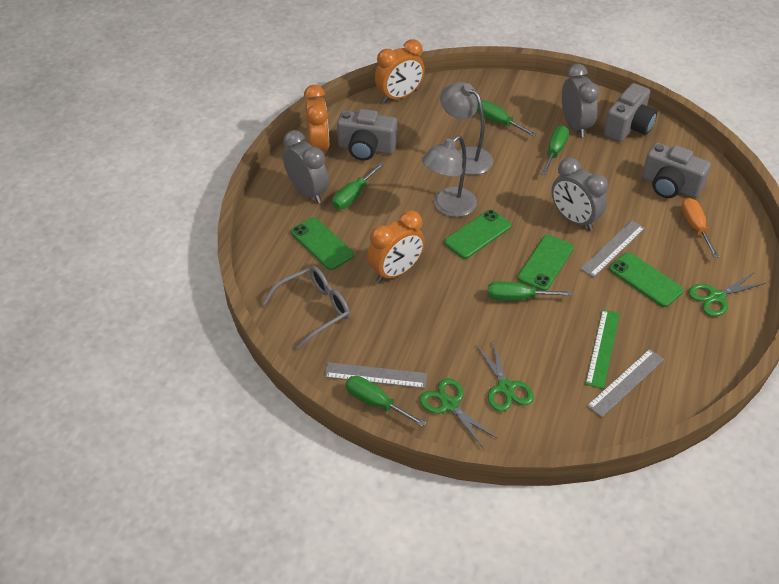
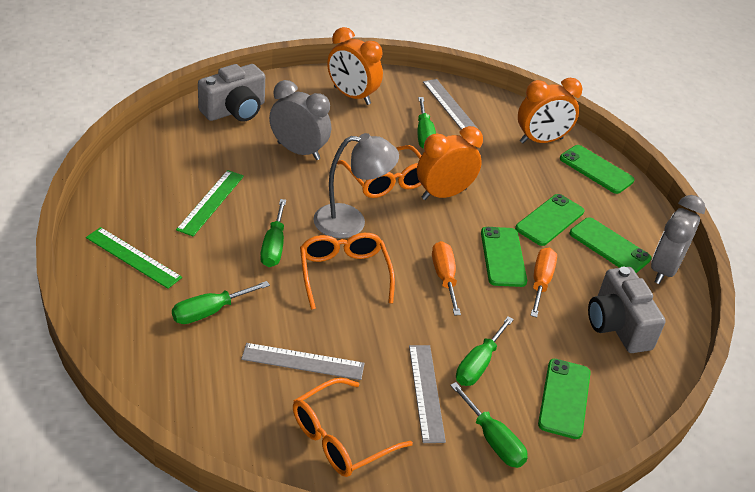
green phone: [291,217,354,270] [444,210,511,259] [518,235,574,291] [609,252,684,307] = 4 -> [481,227,527,287] [515,194,584,246] [538,359,591,439] [560,145,635,194] [570,217,651,273] = 5
green ruler: [585,310,620,389] = 1 -> [86,227,182,289] [176,170,244,236] = 2
green scissors: [420,378,498,448] [476,340,534,412] [688,273,766,317] = 3 -> none = 0
grey camera: [337,109,397,161] [603,83,657,142] [642,143,711,198] = 3 -> [198,64,265,122] [588,267,666,353] = 2
grey clock: [283,130,329,203] [551,158,608,230] [562,64,600,137] = 3 -> [269,80,331,160] [651,195,706,284] = 2
grey glasses: [262,266,350,350] = 1 -> none = 0
grey lamp: [422,135,477,217] [440,82,493,175] = 2 -> [313,133,399,238] = 1
orange glasses: none = 0 -> [293,378,413,477] [300,233,395,310] [337,145,422,198] = 3
orange screwdriver: [681,198,719,258] = 1 -> [432,241,461,315] [530,248,557,317] = 2

